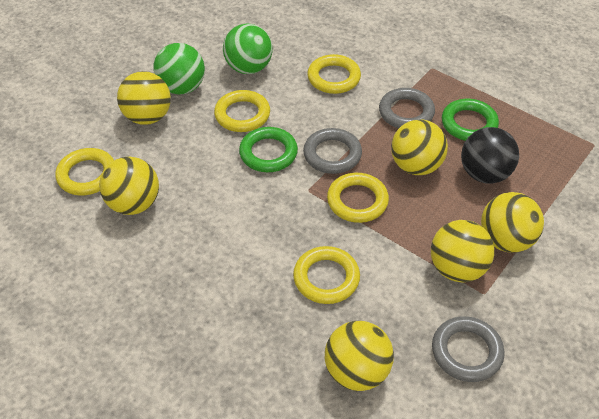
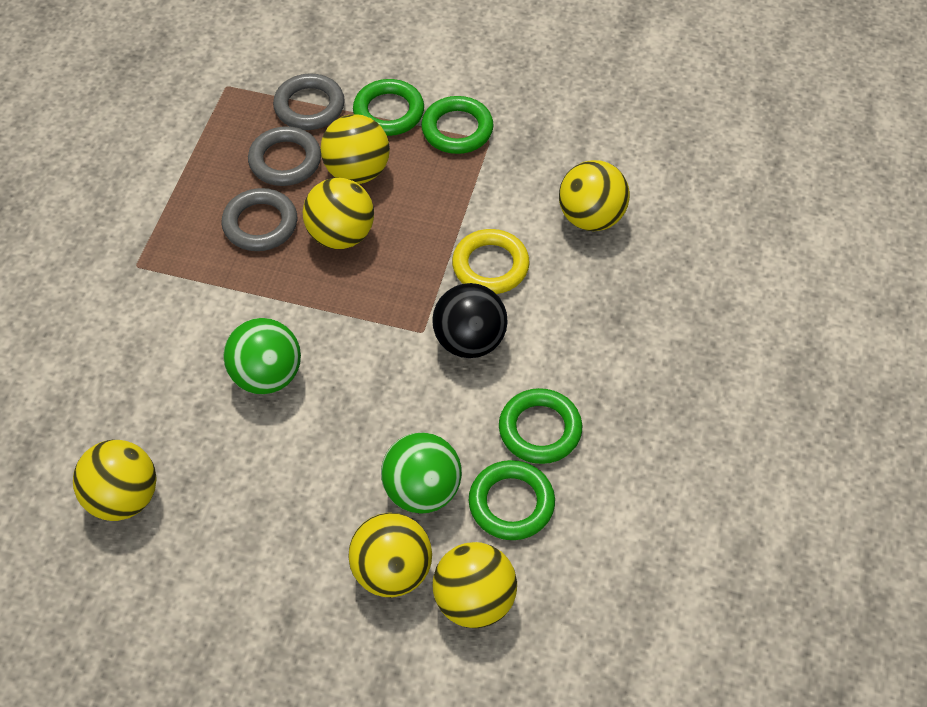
green ring: [239,127,298,172] [442,99,499,141] = 2 -> [353,79,424,136] [421,96,494,154] [469,460,555,540] [499,388,582,464] = 4
yellow ring: [55,148,114,196] [214,90,270,132] [293,246,360,304] [307,54,361,94] [327,173,389,223] = 5 -> [452,229,530,294] = 1

